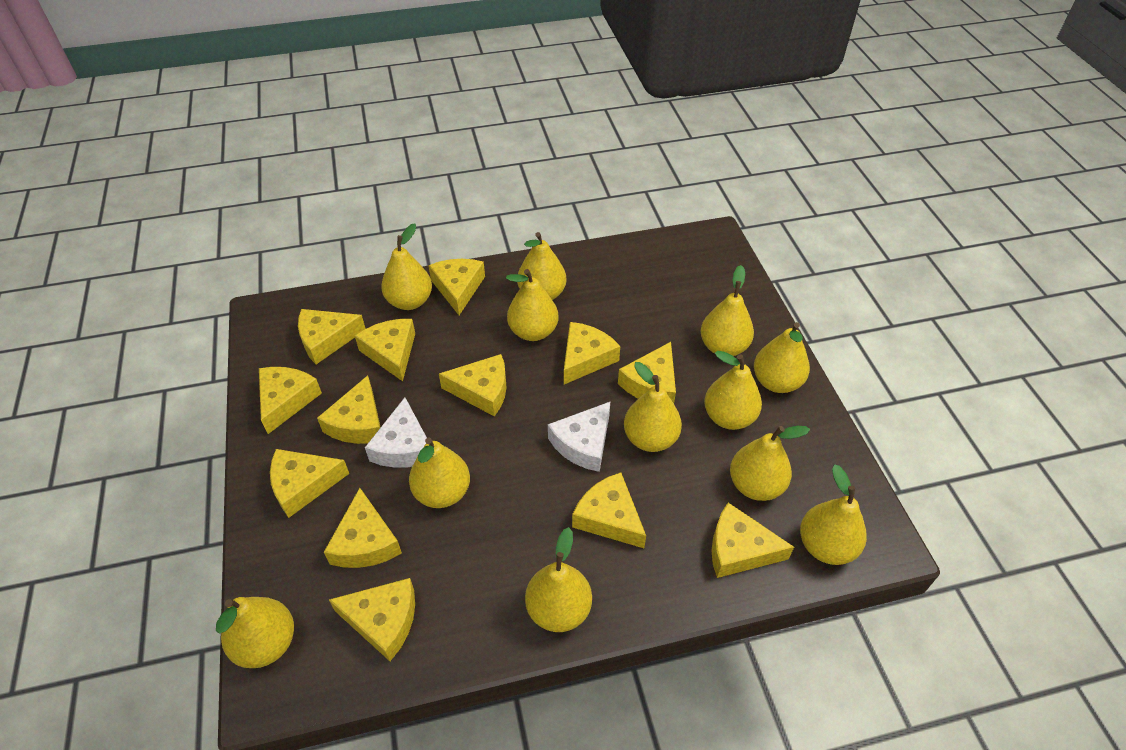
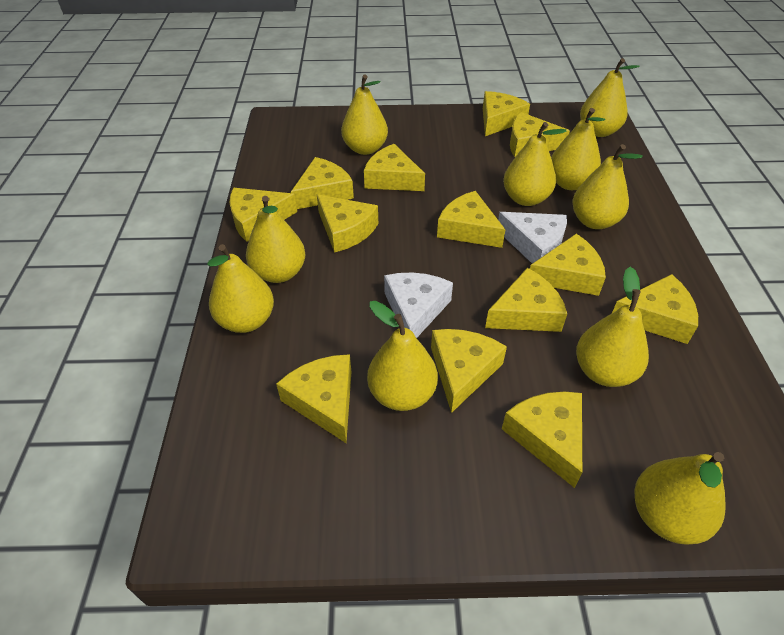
yellow pear: [216,597,294,668] [381,223,432,310] [409,438,470,508] [506,269,558,341] [517,232,566,300] [525,527,592,632] [624,362,682,452] [701,265,754,356] [704,351,762,430] [730,426,810,501] [754,322,810,393] [800,464,867,565] = 12 -> [207,244,274,333] [246,196,305,283] [341,75,388,155] [367,301,438,411] [503,122,567,206] [551,108,605,190] [572,144,643,229] [576,267,649,387] [580,58,640,137] [634,452,726,545] = 10

